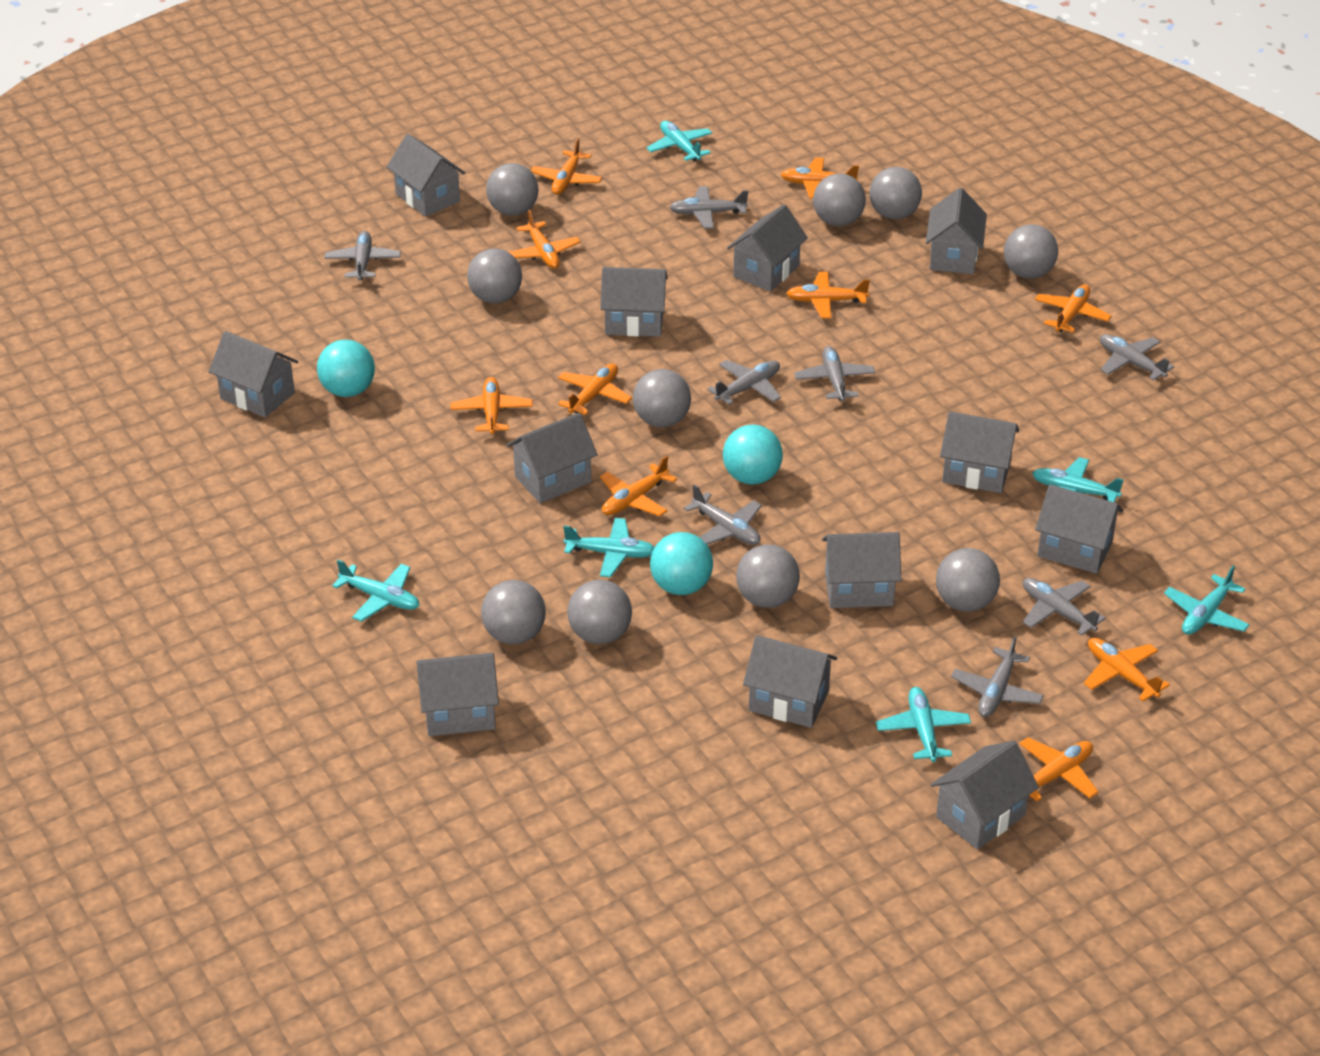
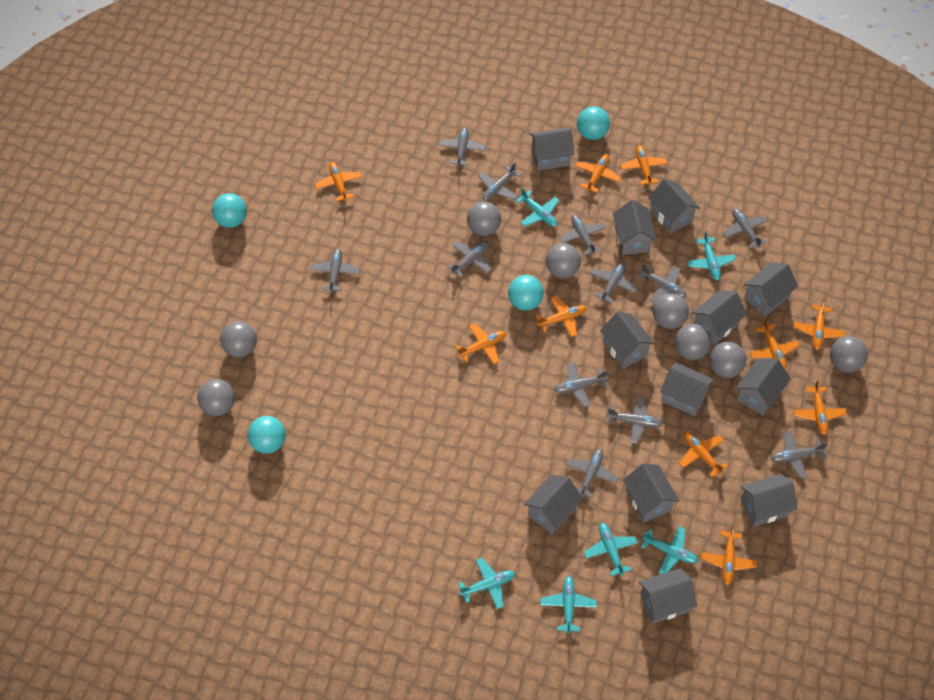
grey ball: [467,248,522,303] [481,580,546,644] [486,163,538,216] [567,580,632,644] [633,369,691,427] [736,544,800,608] [813,173,866,226] [870,167,922,219] [936,548,1000,612] [1004,224,1058,279] = 10 -> [197,379,235,416] [220,321,257,358] [467,201,501,236] [546,243,581,278] [653,293,689,329] [675,324,711,360] [709,342,746,378] [830,336,868,373] = 8
grey plane: [324,231,401,281] [669,186,748,229] [684,485,762,545] [707,360,781,405] [794,346,875,401] [951,636,1044,717] [1023,578,1106,636] [1100,334,1174,381] = 8 -> [310,248,360,293] [439,127,486,167] [447,241,492,278] [478,162,521,201] [554,362,608,407] [559,214,606,255] [566,449,618,498] [590,262,638,303] [607,397,663,443] [638,264,686,303] [723,208,768,249] [770,431,828,479] = 12
turquoise ball: [317,340,375,397] [650,532,713,595] [723,425,783,485] = 3 -> [212,193,247,228] [248,416,286,454] [508,275,544,311] [577,107,610,140] = 4

